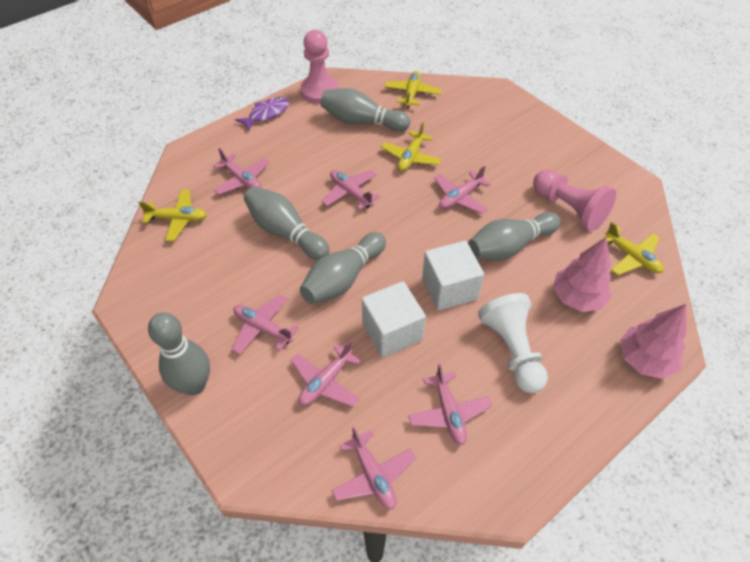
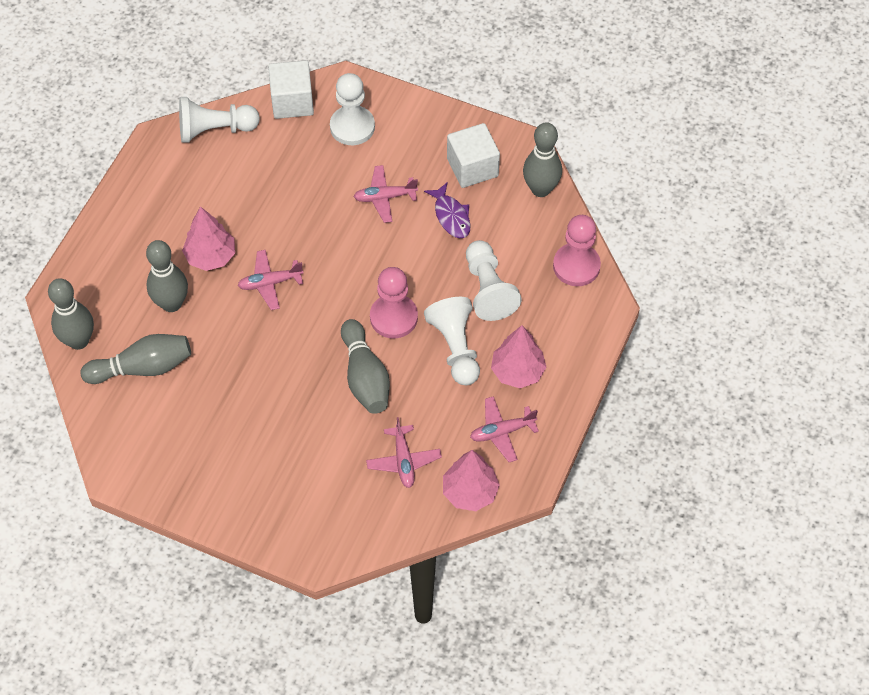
pink plane: [213,148,269,195] [232,294,299,355] [291,341,361,407] [322,170,380,210] [331,427,416,510] [408,364,492,445] [434,166,491,214] = 7 -> [238,250,303,310] [354,165,418,223] [366,417,442,488] [470,396,539,462] = 4
pink tree: [553,238,612,312] [620,304,687,379] = 2 -> [182,206,235,271] [443,450,500,511] [491,325,547,388] = 3
white pawn: [478,293,548,393] = 1 -> [179,97,260,143] [330,73,375,145] [424,297,480,385] [466,240,521,321] = 4
yellow plane: [139,190,207,241] [381,122,442,171] [384,71,441,108] [602,222,664,275] = 4 -> none = 0

